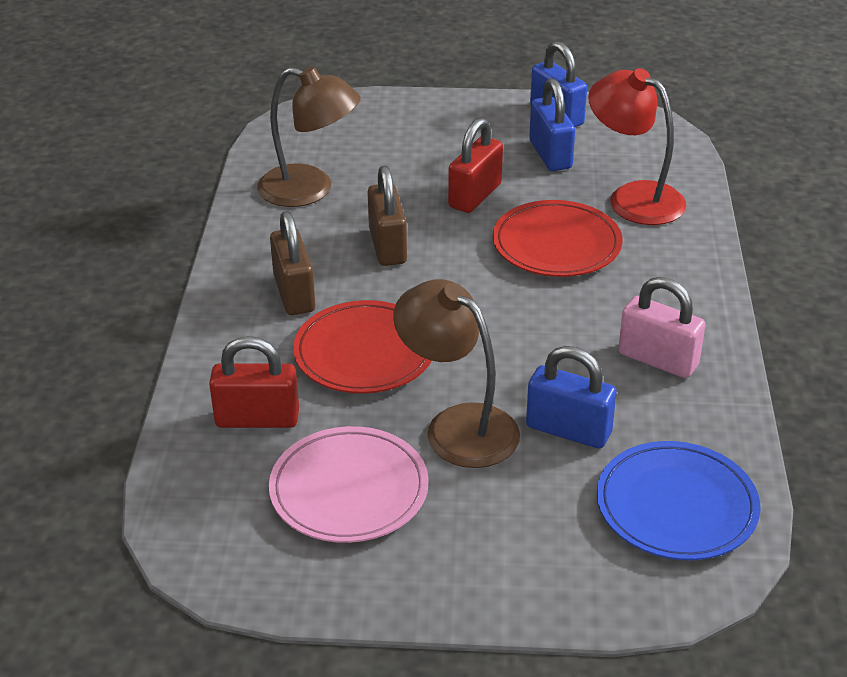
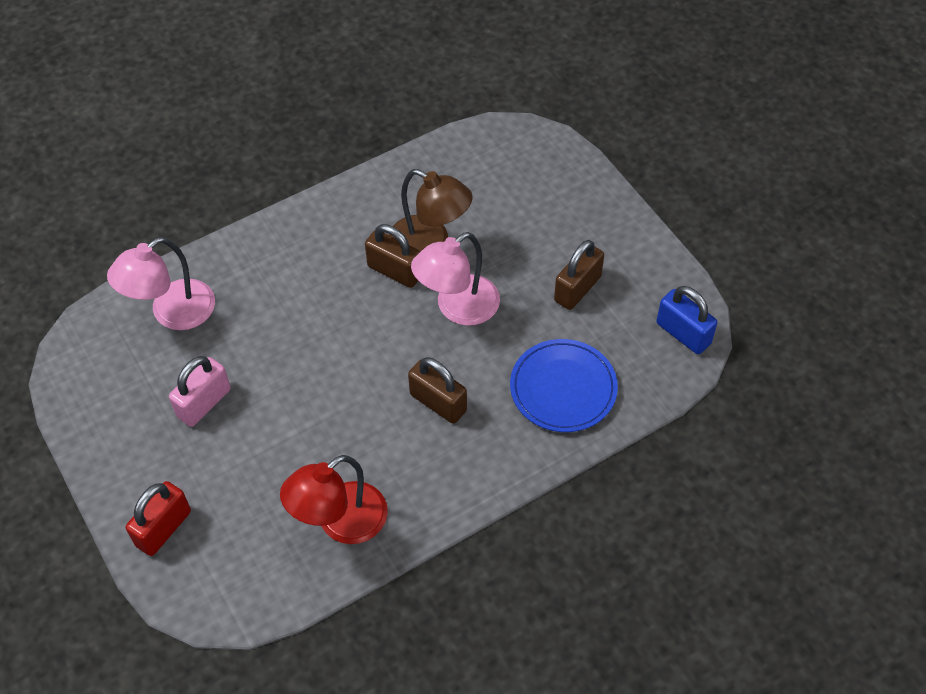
blue padlock: [526,346,617,449] [529,78,575,171] [530,41,587,127] = 3 -> [656,286,717,354] = 1
brown lamp: [257,66,361,207] [393,279,520,468] = 2 -> [389,169,473,252] = 1
brown padlock: [270,211,315,315] [368,166,407,266] = 2 -> [365,224,420,288] [408,357,467,424] [554,240,604,310] = 3
pink lamp: none = 0 -> [107,237,215,330] [411,232,500,326] = 2
pink plate: [269,426,428,543] = 1 -> none = 0
red padlock: [209,336,299,428] [448,118,503,213] = 2 -> [126,481,191,556] = 1
red plate: [293,300,432,394] [493,200,623,277] = 2 -> none = 0

